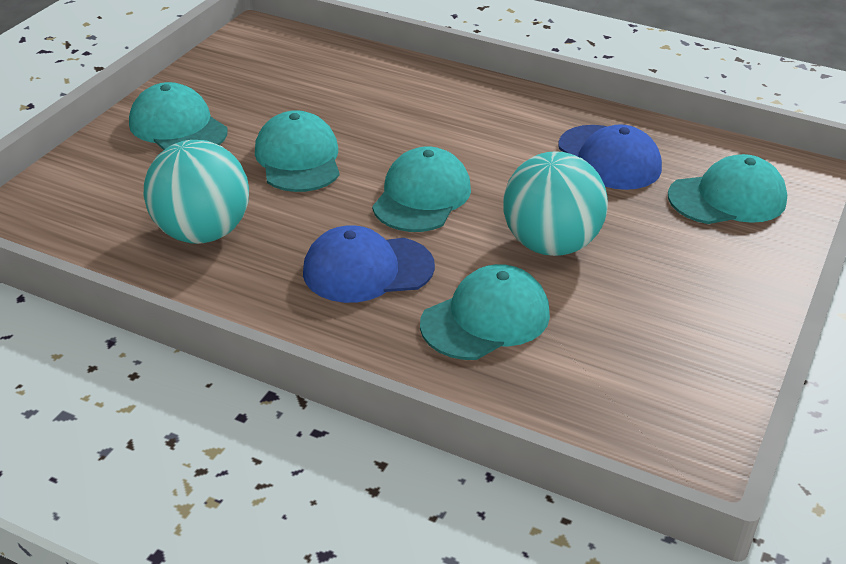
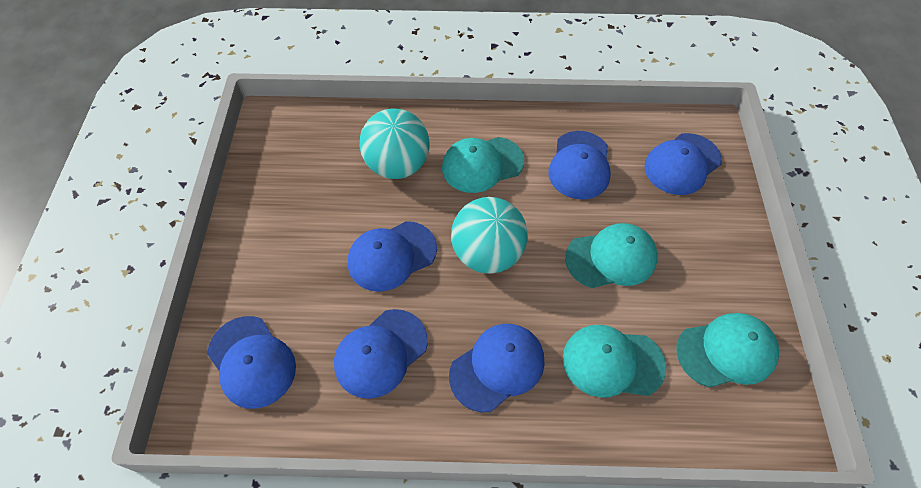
blue cap: [303,225,435,303] [558,124,662,190] = 2 -> [207,316,296,409] [334,309,428,399] [348,221,437,292] [449,324,545,412] [548,131,611,199] [645,133,722,195] = 6
turquoise cap: [129,82,228,150] [255,110,340,192] [372,146,471,232] [420,264,550,360] [668,154,787,224] = 5 -> [442,137,524,193] [563,325,666,398] [565,223,658,288] [676,313,779,388] = 4

